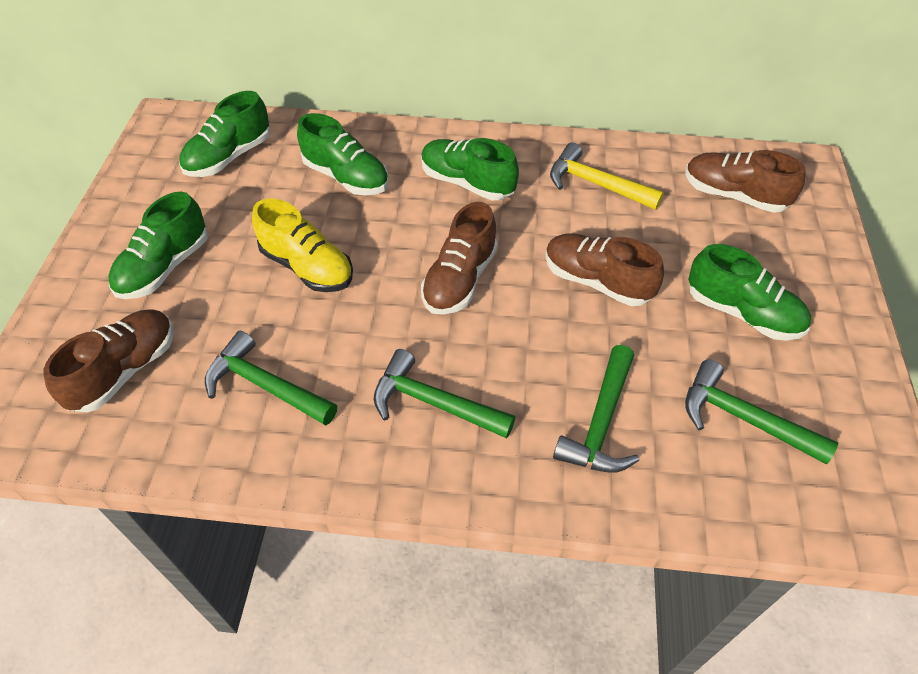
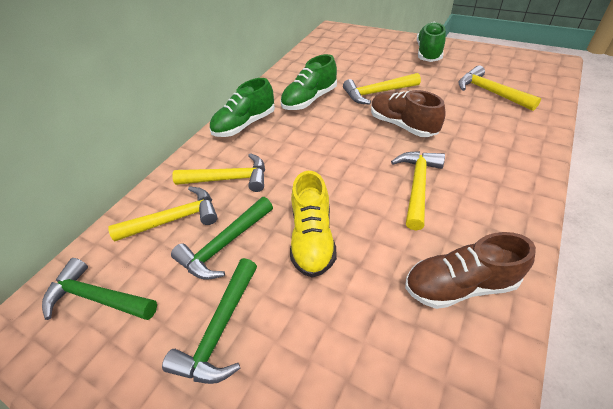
brown shoe: [43,310,174,413] [421,202,498,315] [545,233,664,306] [686,150,805,213] = 4 -> [371,90,446,137] [405,232,536,309] = 2
green hammer: [205,331,337,426] [374,349,516,438] [553,345,639,473] [685,360,838,464] = 4 -> [42,258,157,320] [162,258,257,384] [171,197,273,279] = 3
green shoe: [108,192,208,299] [179,91,271,177] [297,113,389,195] [421,138,519,200] [688,244,811,341] = 5 -> [209,78,275,137] [281,54,337,110] [417,22,446,62] = 3
yellow hammer: [550,143,664,210] = 1 -> [108,187,218,241] [172,153,265,192] [343,73,421,104] [391,151,445,230] [458,65,541,111] = 5

